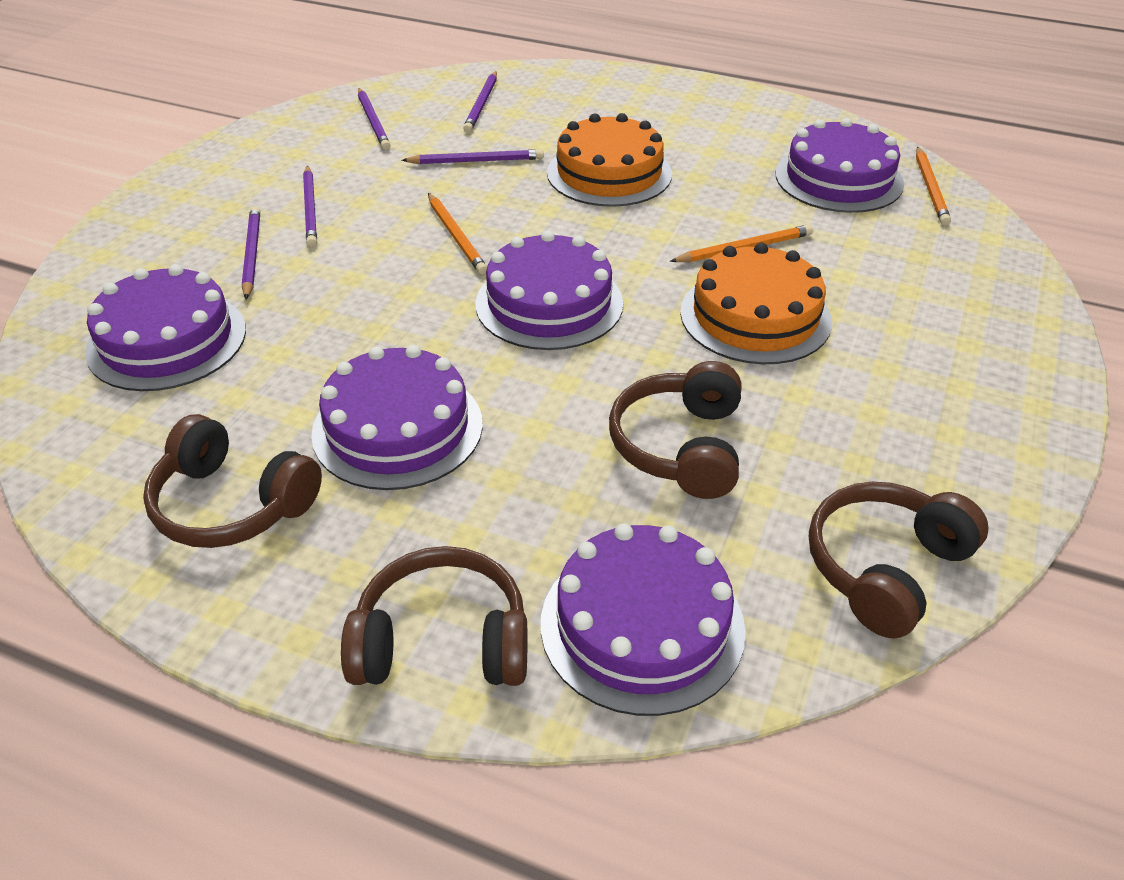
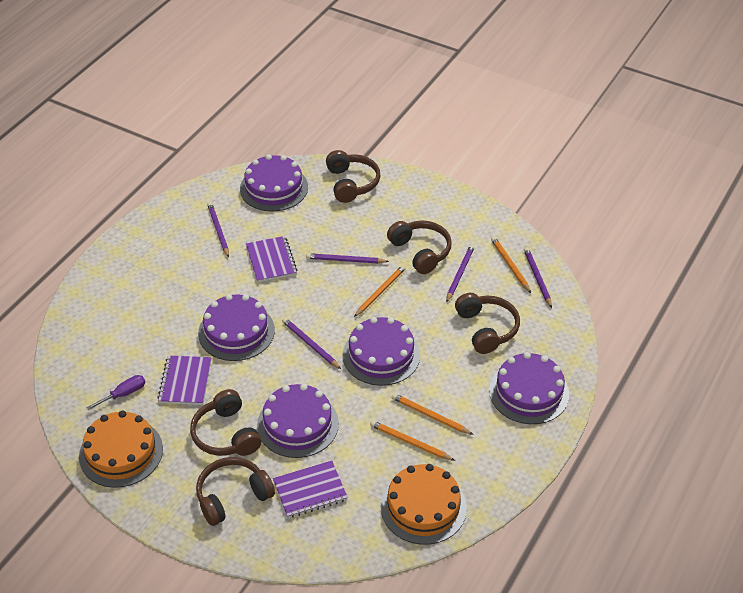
brown headphones: [143,414,322,548] [341,546,527,686] [609,361,741,499] [809,482,988,638] = 4 -> [190,389,261,456] [196,457,275,526] [326,150,381,203] [387,221,452,274] [455,293,520,354] = 5
orange pencil: [428,193,487,275] [670,224,813,262] [916,147,951,225] = 3 -> [354,265,406,317] [370,420,455,461] [391,393,474,435] [491,237,531,293] = 4
purple notebook: none = 0 -> [157,355,211,405] [246,236,297,283] [273,460,348,518] = 3
purple screwdriver: none = 0 -> [86,375,146,410] = 1

